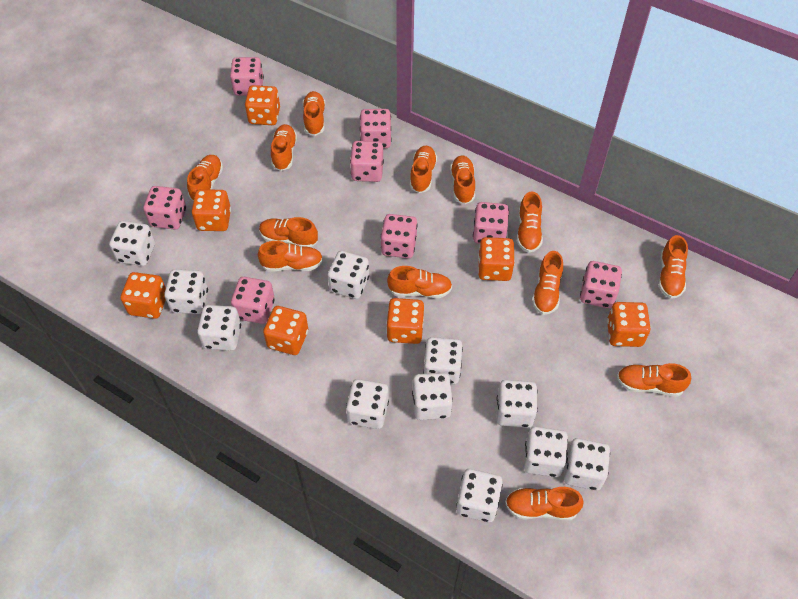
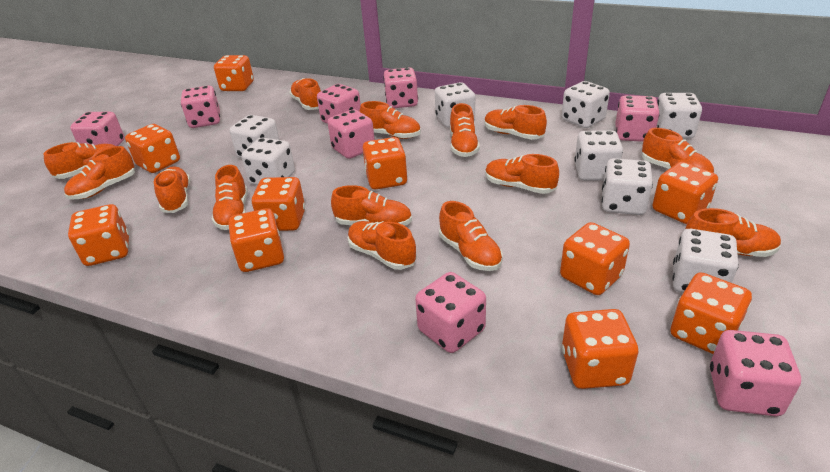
orange dice: [121,272,166,319] [192,189,231,231] [245,85,280,125] [263,306,308,355] [386,298,424,344] [478,237,515,281] [607,302,651,347] = 7 -> [68,204,129,266] [125,124,180,173] [214,55,254,91] [228,208,284,272] [252,177,305,231] [363,137,407,189] [560,222,630,295] [562,309,638,389] [652,162,718,224] [671,272,752,354] = 10
orange shoe: [187,155,223,201] [258,241,323,272] [259,217,318,247] [271,124,297,171] [302,91,325,136] [387,266,452,298] [410,146,437,193] [450,155,475,204] [505,487,584,520] [517,191,543,253] [532,251,563,315] [617,363,691,397] [658,235,688,299] = 13 -> [44,142,116,179] [64,146,135,199] [154,167,190,213] [212,165,248,230] [289,78,321,110] [331,185,412,226] [348,221,417,270] [359,101,421,139] [439,201,503,271] [450,103,480,157] [484,105,547,140] [485,154,559,194] [642,128,714,173] [686,208,781,257] = 14
white dice: [109,221,155,266] [164,269,208,314] [197,305,241,351] [328,251,369,299] [346,379,389,429] [412,373,453,420] [423,337,463,384] [456,469,503,522] [497,380,538,428] [524,426,568,477] [564,438,610,490] = 11 -> [230,115,280,158] [241,137,295,185] [435,82,475,128] [562,81,610,128] [574,130,623,181] [602,158,653,215] [656,93,702,138] [672,229,739,293] = 8

